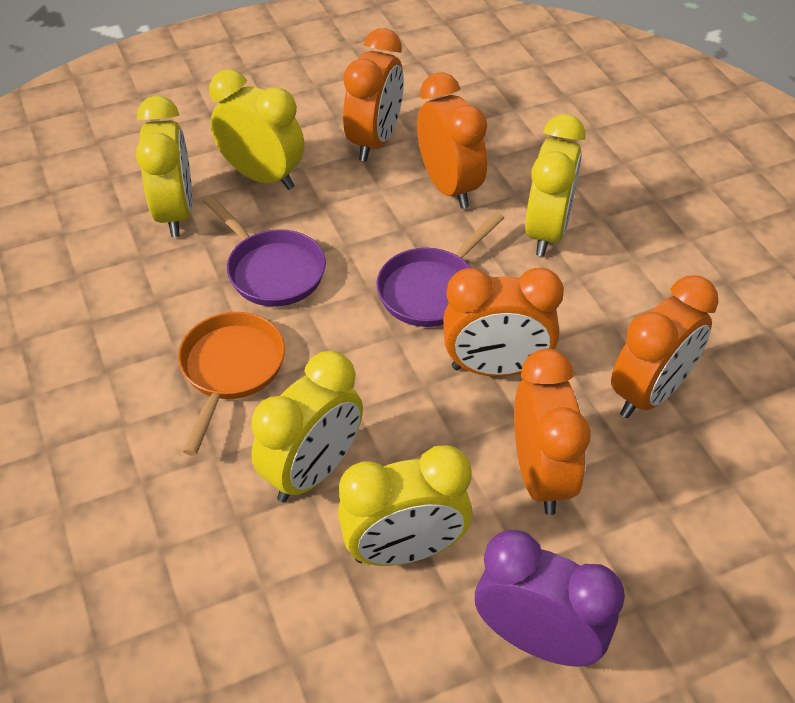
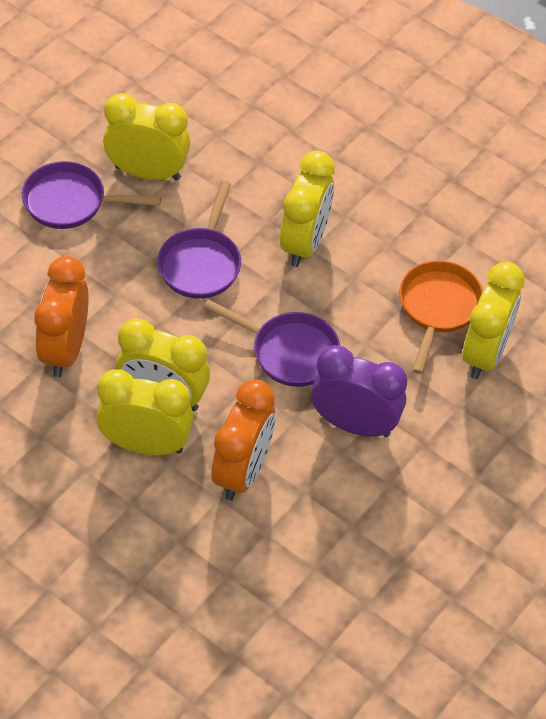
orange clock: [343,28,404,161] [417,72,487,209] [443,268,564,376] [514,348,591,515] [611,275,719,418] = 5 -> [34,256,89,378] [211,380,275,501] = 2
purple pan: [203,195,326,307] [376,212,504,327] = 2 -> [22,161,161,229] [157,181,241,299] [203,300,340,387] = 3

